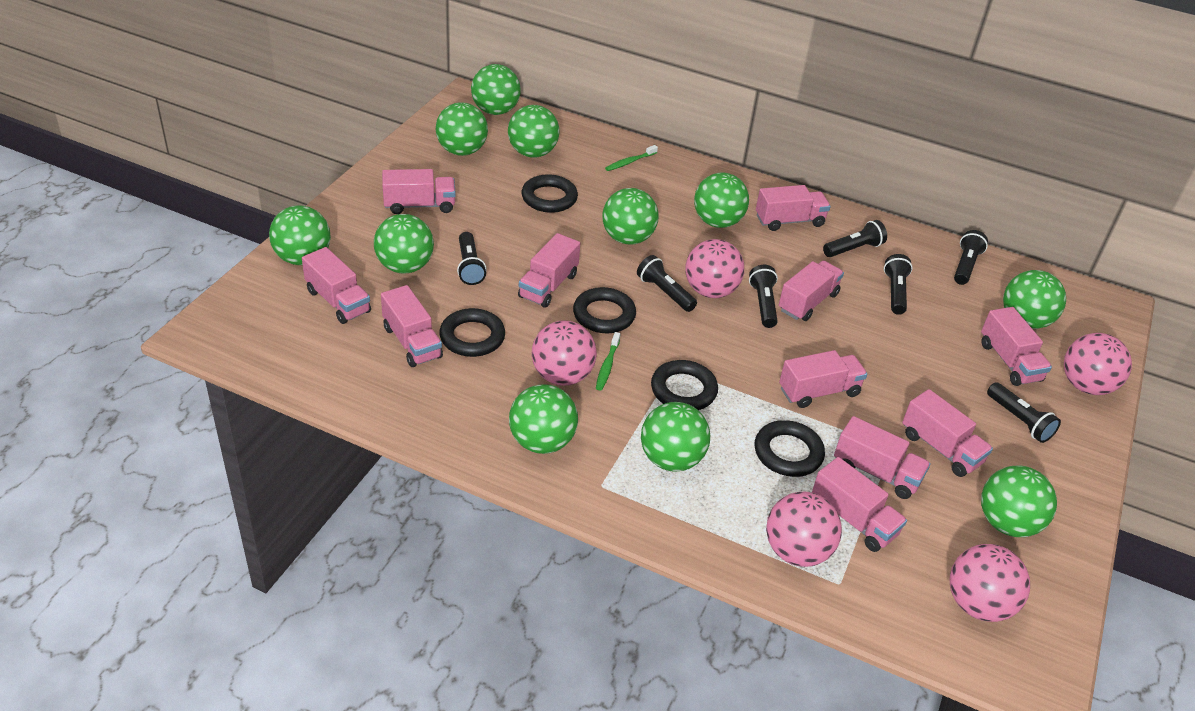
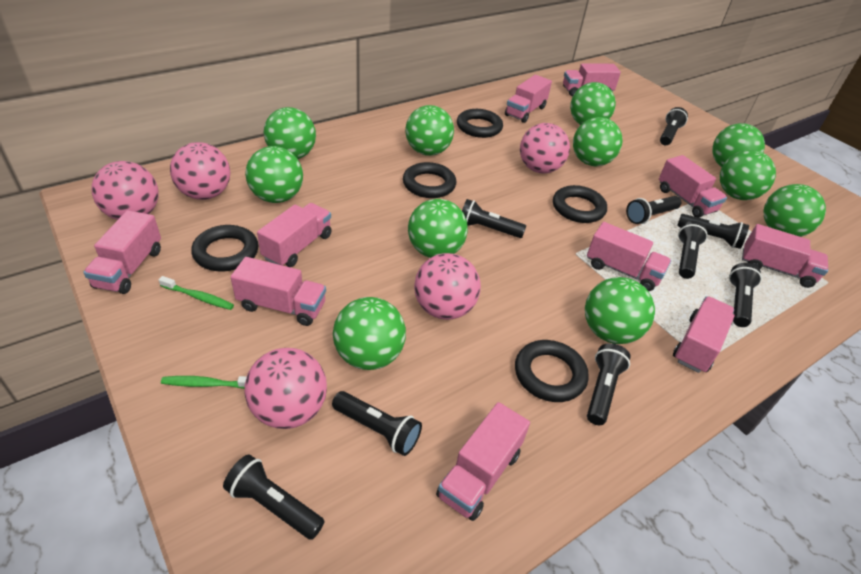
black flashlight: [457,232,487,285] [637,255,697,312] [749,265,778,328] [823,220,887,257] [884,254,913,315] [954,230,988,285] [987,382,1061,443] = 7 -> [223,454,325,540] [332,391,422,456] [462,199,526,238] [587,343,631,425] [626,196,681,224] [660,107,688,145] [677,214,749,249] [678,221,708,279] [729,263,762,327] = 9
pink truck: [302,247,371,324] [381,285,443,367] [382,169,456,214] [518,233,580,308] [756,185,831,231] [779,261,844,321] [779,350,867,408] [812,457,907,552] [834,416,931,499] [902,389,993,477] [981,307,1052,386] = 11 -> [83,210,161,294] [231,257,326,326] [257,203,332,267] [436,402,530,521] [505,75,552,123] [563,63,621,96] [587,222,671,291] [659,155,727,218] [673,296,735,373] [742,224,828,288] = 10

